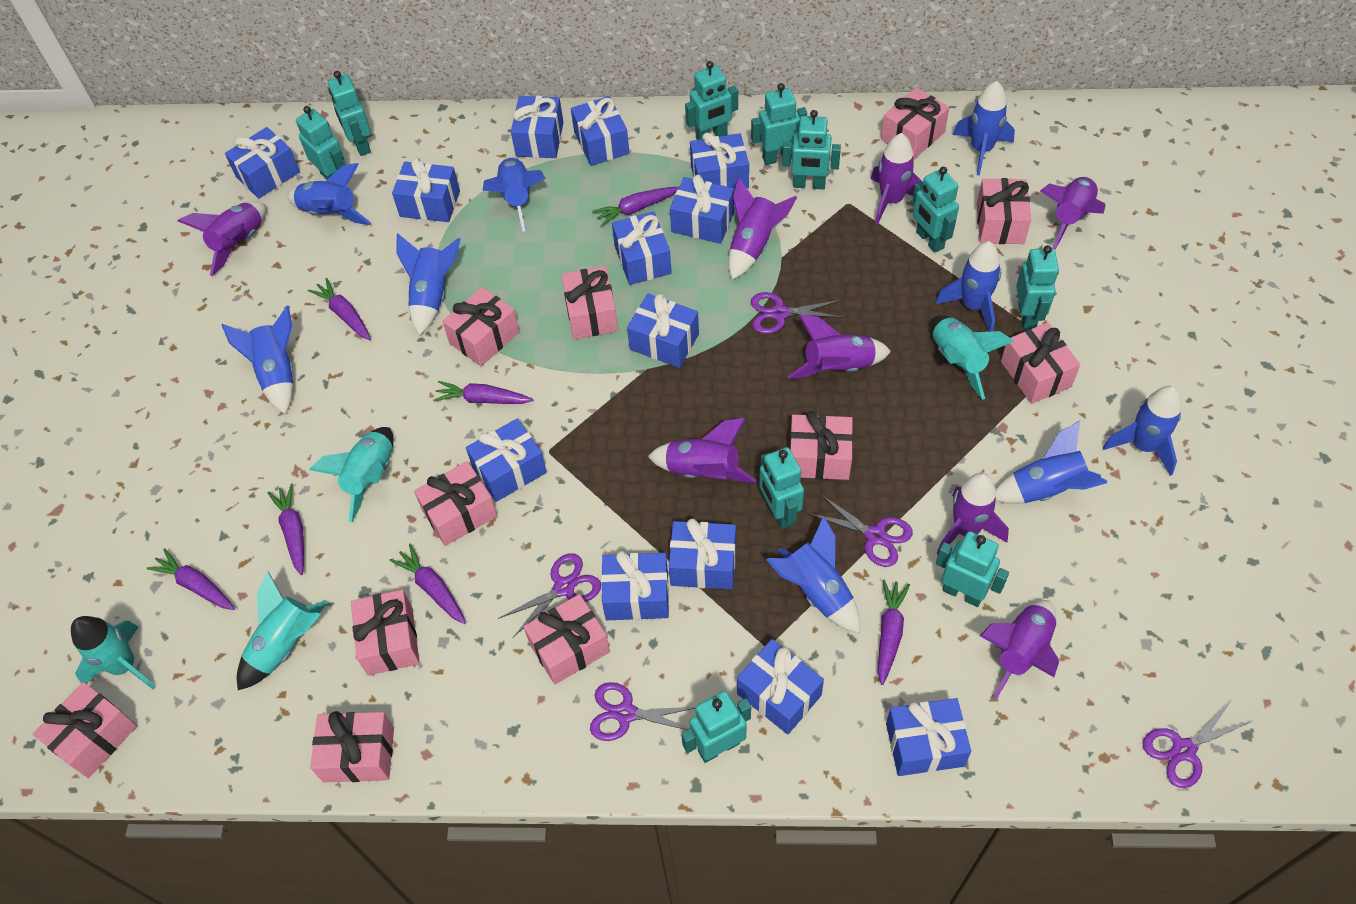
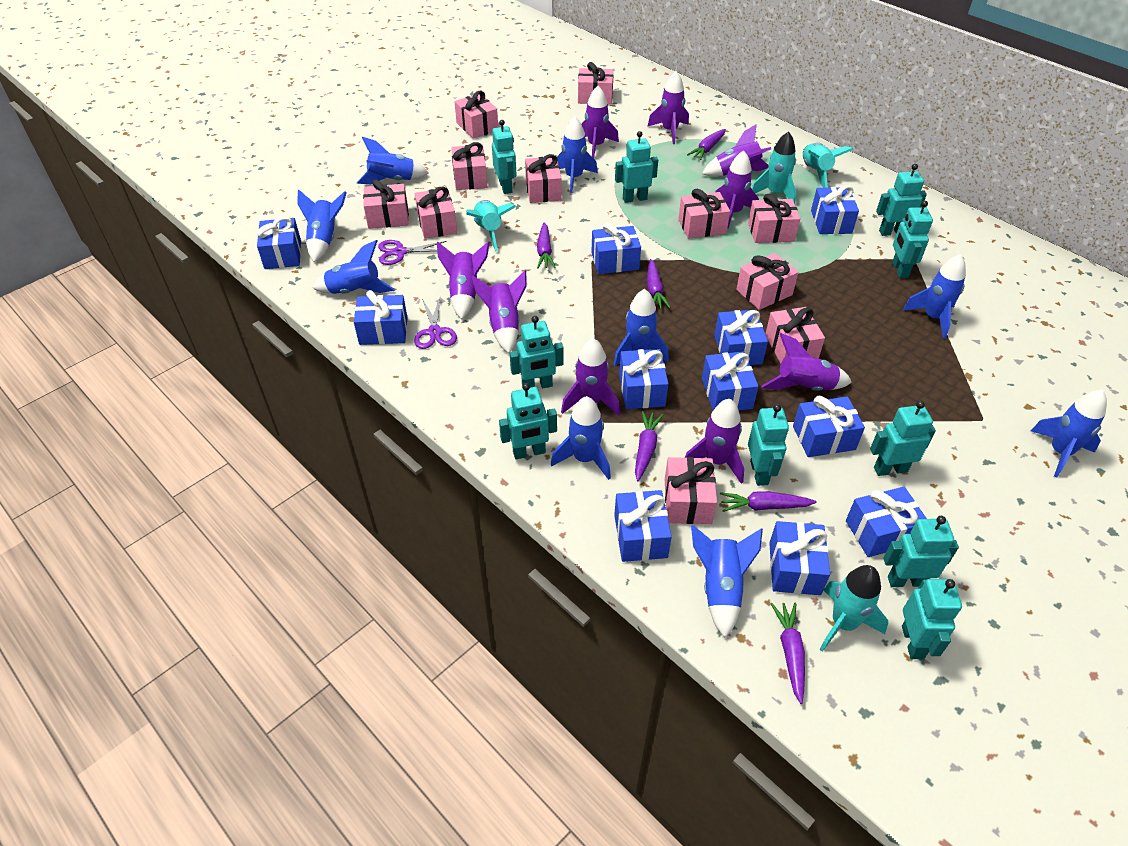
blue gift: [225,127,300,199] [392,157,460,222] [466,419,547,502] [511,96,564,158] [571,96,629,166] [601,551,669,620] [612,211,672,285] [627,294,699,368] [669,519,736,589] [670,175,734,244] [690,132,749,189] [737,639,824,734] [886,698,971,776] = 13 -> [257,217,301,269] [354,290,407,345] [591,222,641,274] [614,490,672,562] [619,349,668,409] [702,351,759,410] [714,310,768,365] [769,521,830,595] [793,396,865,457] [811,185,859,234] [846,487,927,557] = 11
purple carrot: [147,548,235,610] [268,484,304,575] [308,278,371,340] [390,544,466,624] [433,381,533,404] [592,187,679,227] [878,580,910,685] = 7 -> [537,223,555,268] [635,411,663,481] [647,259,671,309] [687,129,726,160] [720,491,817,512] [771,603,805,704] = 6
purple rocket: [178,202,266,276] [648,418,757,483] [729,177,797,280] [788,314,891,379] [871,133,921,225] [936,473,1009,555] [980,600,1059,699] [1040,177,1105,249] = 8 -> [437,242,489,320] [472,271,526,353] [561,338,620,416] [582,86,619,158] [647,71,689,144] [685,399,744,483] [702,124,771,177] [715,150,759,229] [761,333,852,391] = 9
purple scissors: [498,553,601,638] [590,682,695,741] [751,292,844,334] [808,494,913,567] [1143,699,1252,788] = 5 -> [378,240,447,265] [414,298,457,349] = 2

